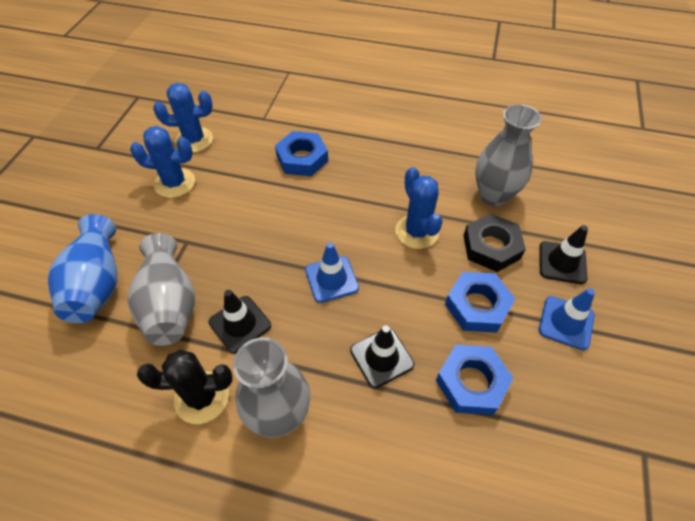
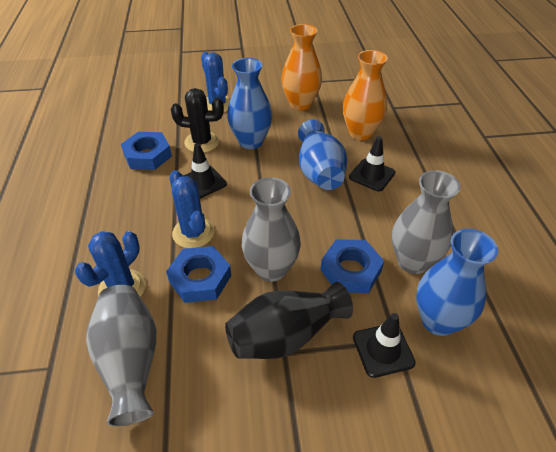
black nut: [463,213,526,272] = 1 -> none = 0
black vase: none = 0 -> [225,282,353,359] = 1
blue traffic cone: [305,242,359,303] [539,288,595,350] = 2 -> none = 0
blue vase: [48,214,118,323] = 1 -> [227,58,272,149] [298,120,347,190] [416,229,498,336] = 3
orange vase: none = 0 -> [281,24,322,110] [343,50,388,140] = 2

